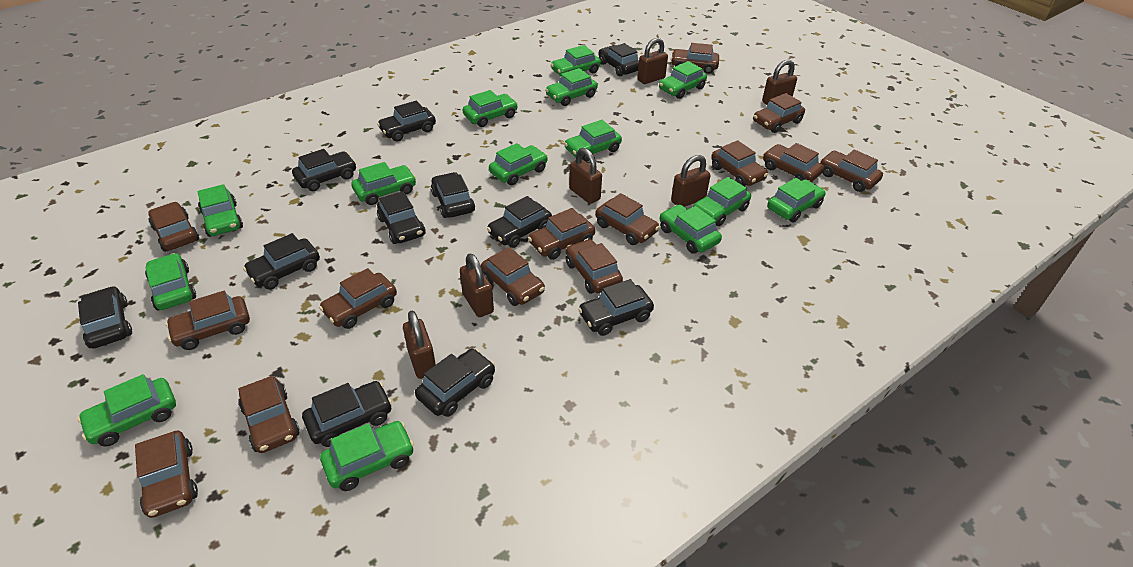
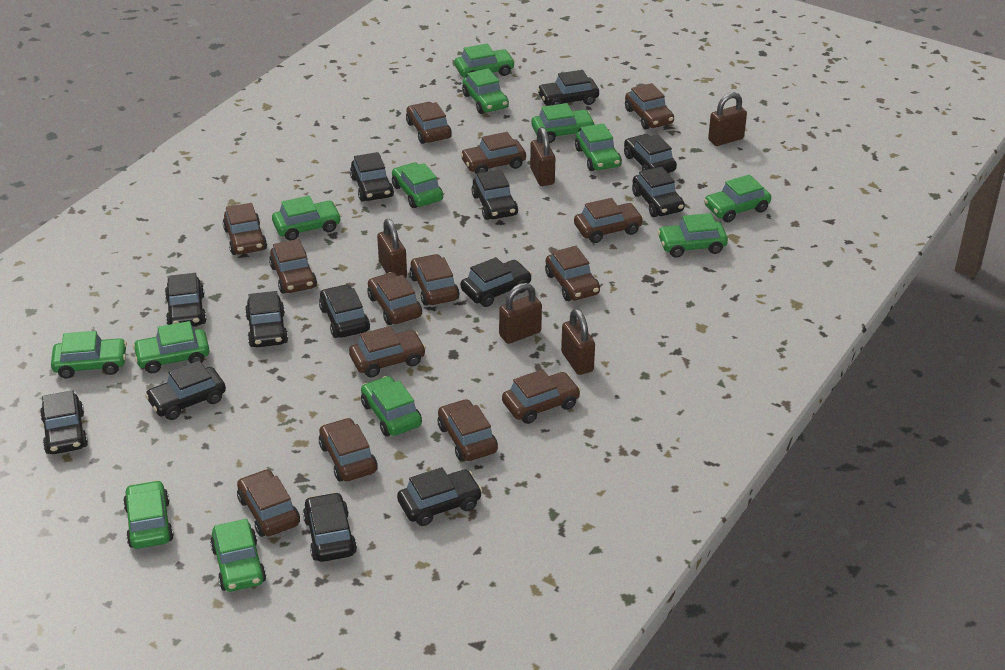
black car: [78,286,132,348] [243,233,320,289] [292,149,356,191] [302,381,392,447] [377,101,436,142] [377,191,426,244] [415,349,495,417] [431,172,475,218] [487,196,552,248] [578,279,654,336] [598,43,639,76] = 11 -> [40,390,88,454] [145,360,226,420] [165,273,207,326] [245,291,288,347] [303,492,357,562] [319,284,370,338] [350,152,394,202] [397,467,482,526] [461,257,532,307] [472,170,518,220] [537,70,599,106] [624,134,677,173] [632,166,685,217] = 13
brown padlock: [403,311,436,379] [460,254,494,317] [569,148,602,204] [637,38,668,84] [671,155,710,207] [762,60,797,105] = 6 -> [377,219,407,278] [499,283,542,344] [530,127,555,186] [561,309,595,375] [708,92,747,146] = 5
green car: [77,374,176,447] [145,253,196,310] [197,184,243,237] [320,421,414,491] [351,162,416,205] [463,90,518,127] [489,143,548,185] [545,68,597,106] [551,45,601,76] [564,120,622,162] [659,61,707,99] [660,204,722,254] [693,177,751,226] [767,178,825,223] = 14 -> [51,331,127,379] [123,480,174,549] [133,321,210,373] [210,519,266,592] [272,196,341,241] [361,376,422,437] [392,162,443,208] [455,44,515,77] [462,68,509,114] [531,103,595,143] [575,123,622,171] [657,213,728,258] [704,174,771,222] = 13

